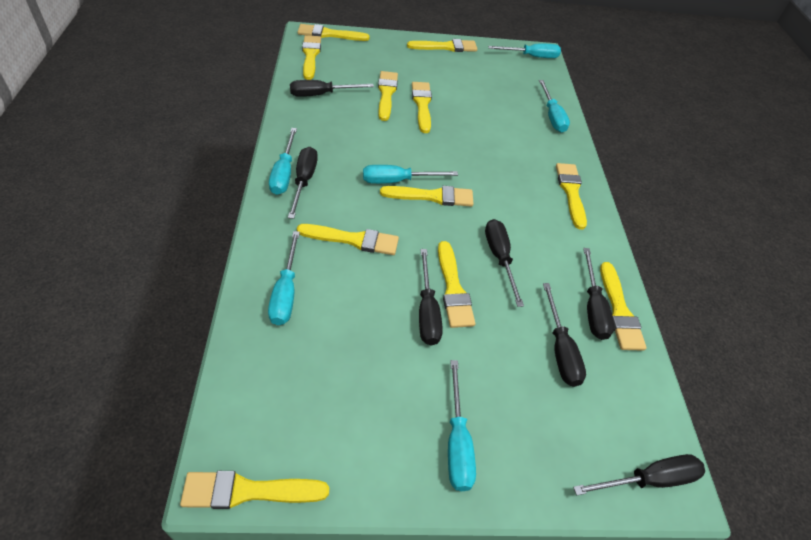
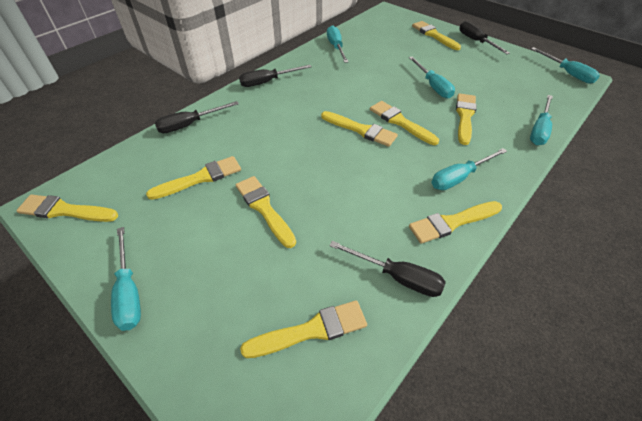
black screwdriver: [288,147,318,219] [290,80,374,97] [419,249,443,345] [485,219,524,307] [543,283,586,387] [573,454,705,496] [583,248,614,340] = 7 -> [155,101,239,133] [239,65,312,87] [329,241,446,297] [460,21,510,54] = 4
yellow brush: [180,471,329,509] [297,224,399,255] [298,24,370,41] [302,35,321,80] [378,71,398,121] [380,186,474,207] [407,39,477,52] [412,82,432,133] [438,241,475,328] [556,163,587,230] [600,262,647,351] = 11 -> [16,194,118,222] [146,156,241,200] [236,176,296,248] [240,300,367,358] [321,111,398,147] [370,101,439,145] [409,201,502,244] [412,21,461,50] [456,93,476,145] = 9

